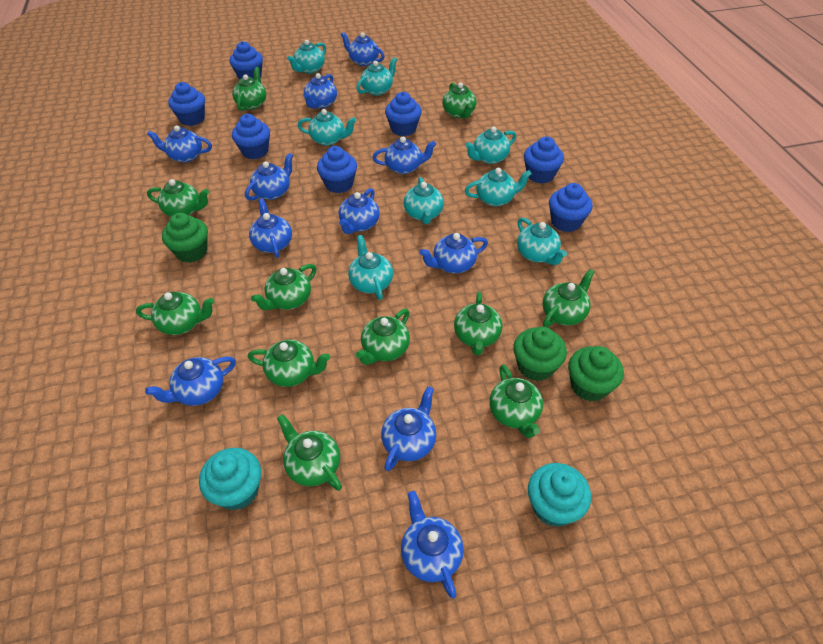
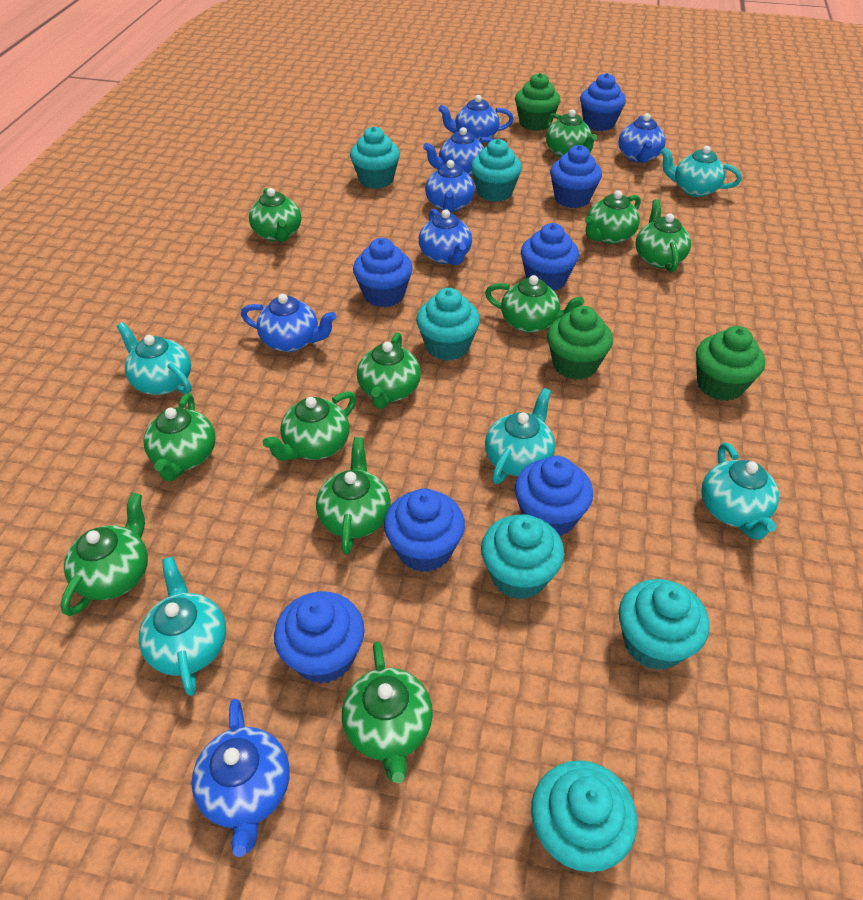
blue teapot: [145,357,236,406] [147,125,212,163] [245,153,293,201] [249,198,292,258] [303,73,337,109] [339,188,380,234] [341,32,385,66] [372,137,436,174] [381,386,436,471] [401,491,464,598] [419,233,488,274] = 11 -> [191,699,290,857] [241,294,336,352] [419,209,472,265] [423,127,494,176] [425,160,475,213] [438,95,514,143] [618,113,665,163] = 7
turquoise cupcake: [199,448,261,510] [528,463,591,527] = 2 -> [350,126,400,189] [416,288,480,361] [471,139,522,202] [481,514,564,599] [531,760,637,872] [619,579,710,670] = 6
turquoise teapot: [287,40,326,74] [298,109,356,146] [348,235,393,300] [356,57,397,96] [404,177,444,224] [465,127,516,164] [465,168,532,206] [517,218,567,265] = 8 -> [116,322,191,395] [139,557,226,696] [485,388,555,484] [660,146,742,197] [701,443,779,540] = 5

